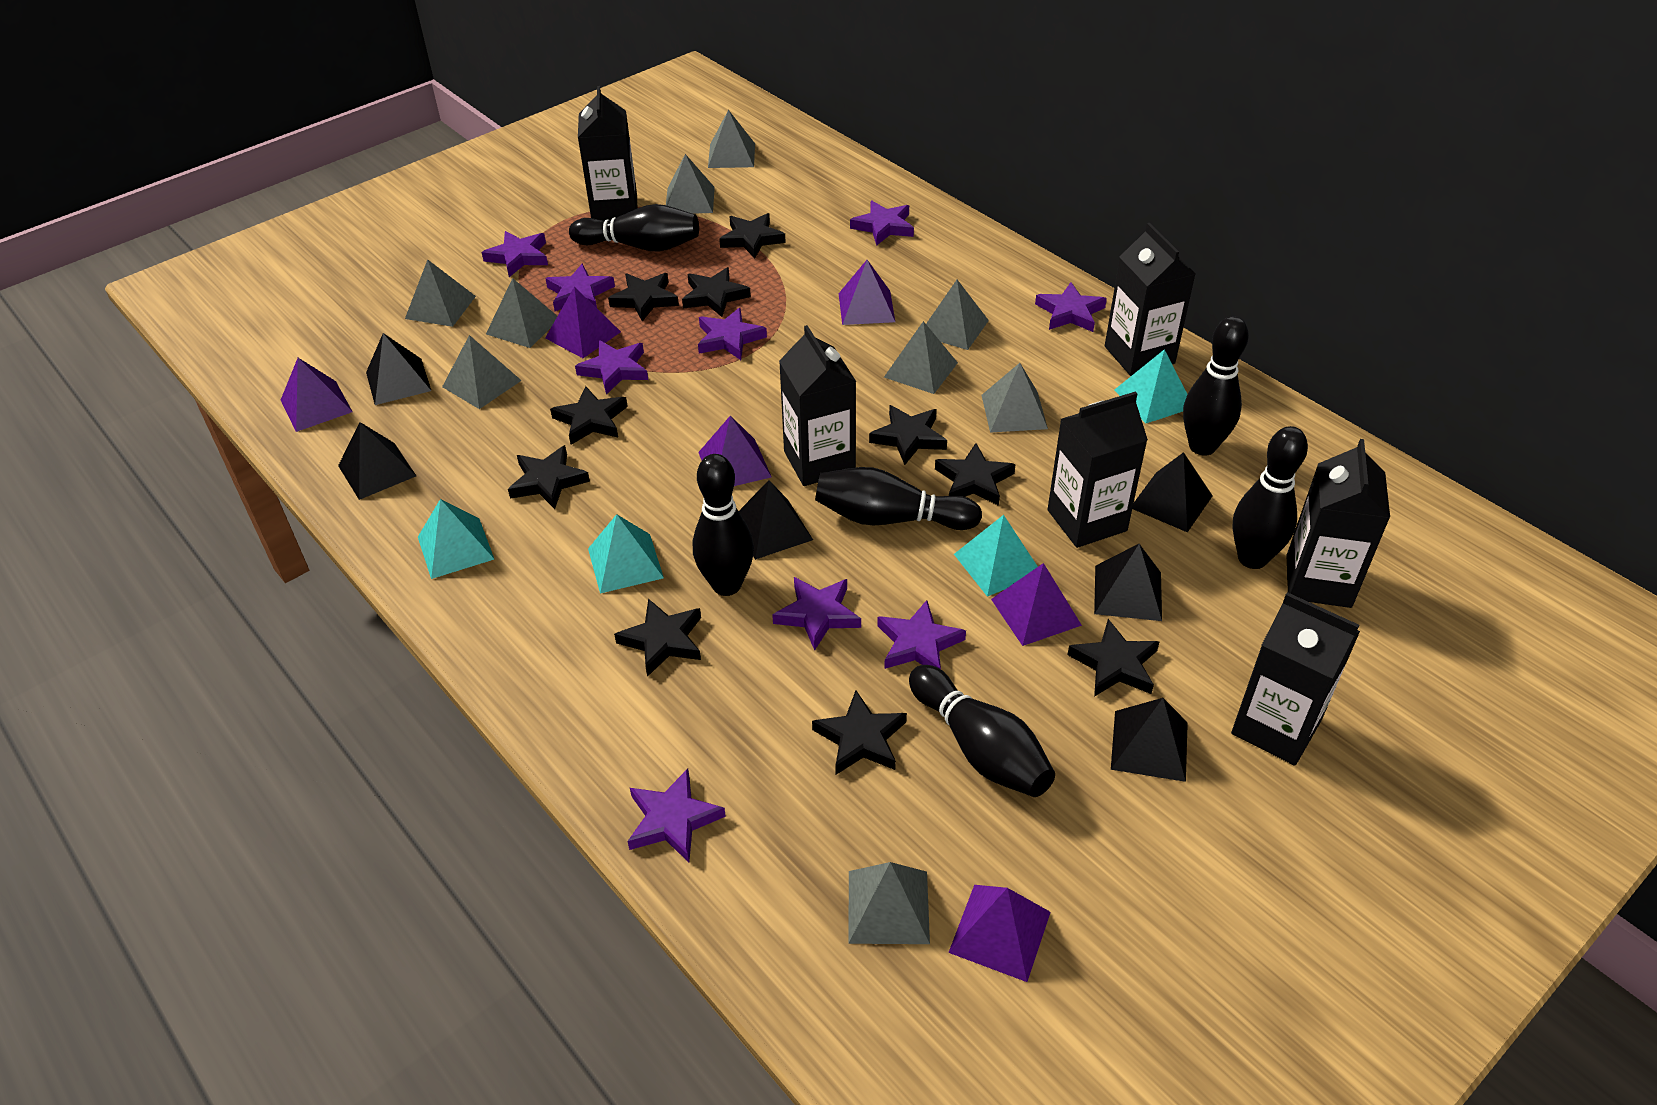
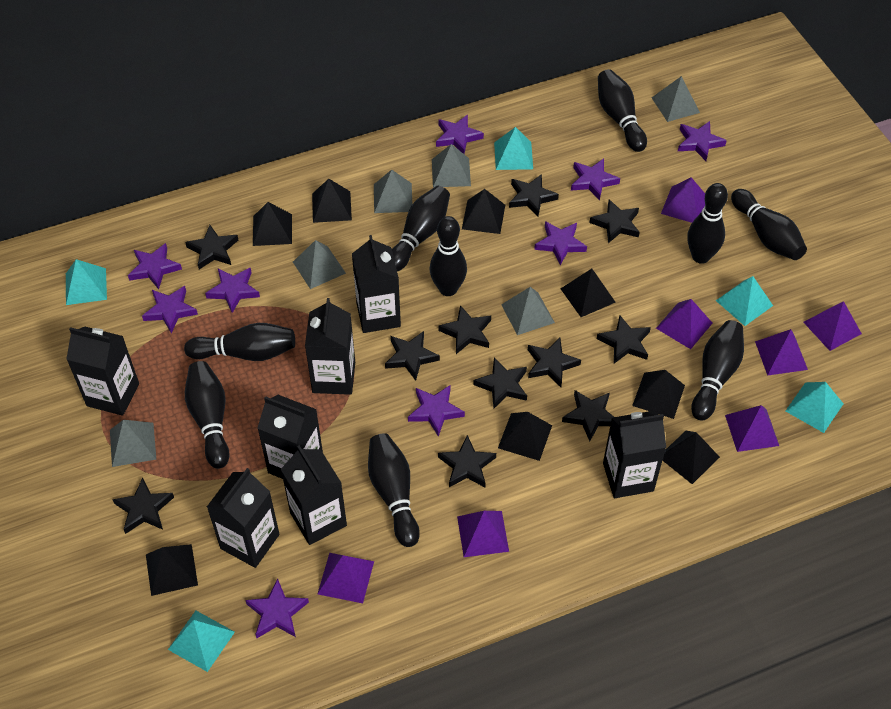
black bowling pin: [569,204,699,252] [693,454,754,596] [815,467,982,530] [909,665,1055,797] [1183,316,1249,456] [1232,426,1308,569] = 6 -> [184,323,295,361] [185,361,230,469] [368,433,420,547] [392,186,450,271] [430,216,467,296] [598,69,647,152] [687,183,728,264] [691,320,744,421] [731,189,807,260] = 9
black carton: [578,86,637,221] [779,325,856,486] [1048,391,1148,548] [1105,223,1196,376] [1231,592,1360,766] [1286,439,1390,608] = 6 -> [66,327,139,416] [207,468,279,568] [257,395,323,479] [281,445,347,545] [305,298,355,395] [352,235,401,333] [603,411,666,498] = 7
black pyramid: [338,422,416,500] [366,333,431,405] [739,480,813,560] [1094,544,1162,621] [1111,698,1188,782] [1132,452,1213,532] = 6 -> [146,544,198,596] [253,202,292,246] [312,179,352,223] [462,189,505,234] [498,412,552,461] [561,269,616,317] [632,370,685,419] [662,431,720,484] = 8
black star: [508,445,590,509] [550,386,628,445] [608,273,679,322] [614,599,701,677] [682,267,751,317] [719,213,786,259] [812,690,907,775] [869,405,947,465] [935,443,1016,506] [1067,619,1159,697] = 10 -> [112,478,174,534] [185,225,238,269] [385,331,440,381] [438,305,491,354] [438,435,496,487] [473,358,527,408] [509,174,559,217] [528,338,581,387] [562,390,614,441] [590,199,640,243] [597,315,651,363] = 11
grey pyramid: [405,259,476,327] [442,335,522,409] [486,278,557,348] [666,154,715,214] [708,110,755,168] [848,862,930,944] [884,321,958,394] [926,280,989,350] [982,363,1048,433] = 9 -> [110,420,156,467] [293,240,346,289] [374,170,412,213] [432,144,471,187] [501,287,555,335] [652,76,700,122] = 6
purple pyramid: [281,358,353,432] [545,287,621,358] [698,415,772,486] [839,260,895,325] [948,885,1051,982] [991,563,1082,646] = 6 -> [318,553,374,603] [457,511,509,557] [656,299,712,349] [661,177,705,223] [725,405,779,452] [755,329,808,376] [803,301,862,351] = 7
turquoise pyramid: [418,499,494,579] [588,514,664,593] [954,515,1038,597] [1115,349,1187,423] = 4 -> [66,259,107,305] [168,611,235,672] [494,127,533,170] [716,276,773,326] [786,382,844,433] = 5

